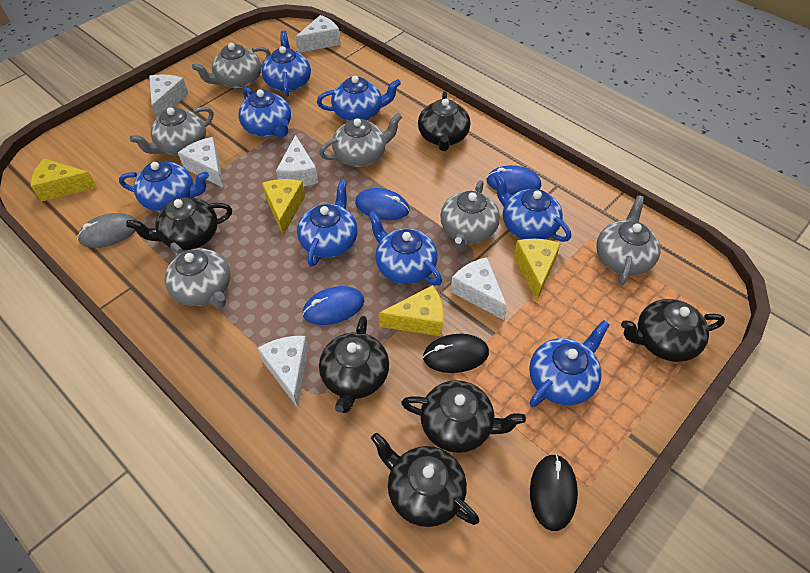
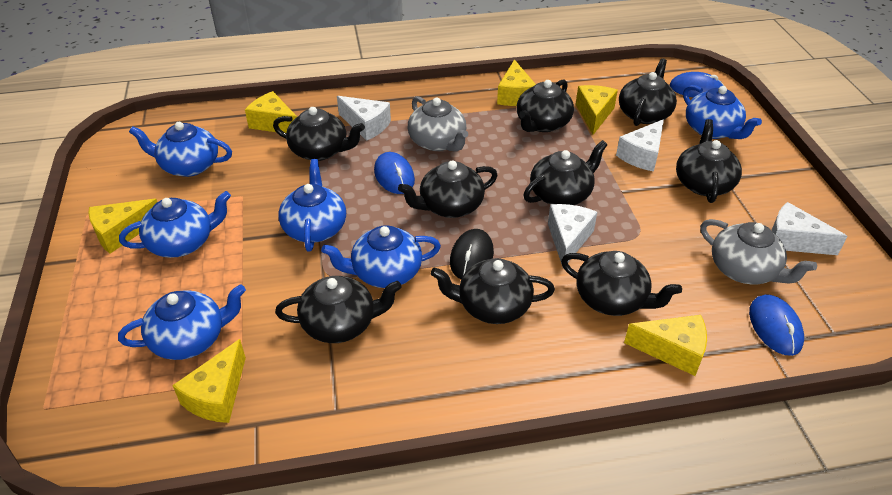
black mouse: [423,334,489,373] [530,454,578,531] = 2 -> [450,229,494,279] = 1
black teapot: [126,197,232,250] [319,316,389,413] [371,433,479,527] [401,380,526,453] [418,91,470,151] [621,299,725,362] = 6 -> [273,107,365,161] [275,276,402,343] [398,160,497,218] [431,258,555,324] [517,79,574,132] [523,140,608,205] [561,251,682,316] [619,58,677,126] [676,119,742,203] = 9
blue teapot: [119,161,209,212] [238,87,291,137] [262,31,311,97] [297,179,358,267] [317,76,401,121] [368,211,442,286] [494,173,571,242] [529,320,610,407] = 8 -> [118,284,246,360] [119,191,231,258] [129,122,232,177] [279,159,346,252] [321,225,441,288] [683,85,762,139] = 6
grey mouse: [77,213,137,248] = 1 -> none = 0
grey teapot: [130,107,213,155] [164,243,230,308] [192,43,271,89] [319,113,402,167] [440,180,500,251] [596,195,660,285] = 6 -> [408,96,468,152] [700,219,817,285] = 2
white cheese: [149,74,188,118] [178,137,223,188] [258,336,309,408] [276,135,318,186] [295,15,340,53] [451,257,507,320] = 6 -> [337,96,391,141] [548,204,597,267] [616,119,664,172] [771,202,847,255] = 4
yellow cheese: [31,158,97,202] [262,179,305,235] [379,285,444,337] [514,239,561,300] = 4 -> [88,199,157,254] [172,339,246,423] [245,91,297,133] [497,59,536,106] [576,85,618,135] [624,315,707,376] = 6

